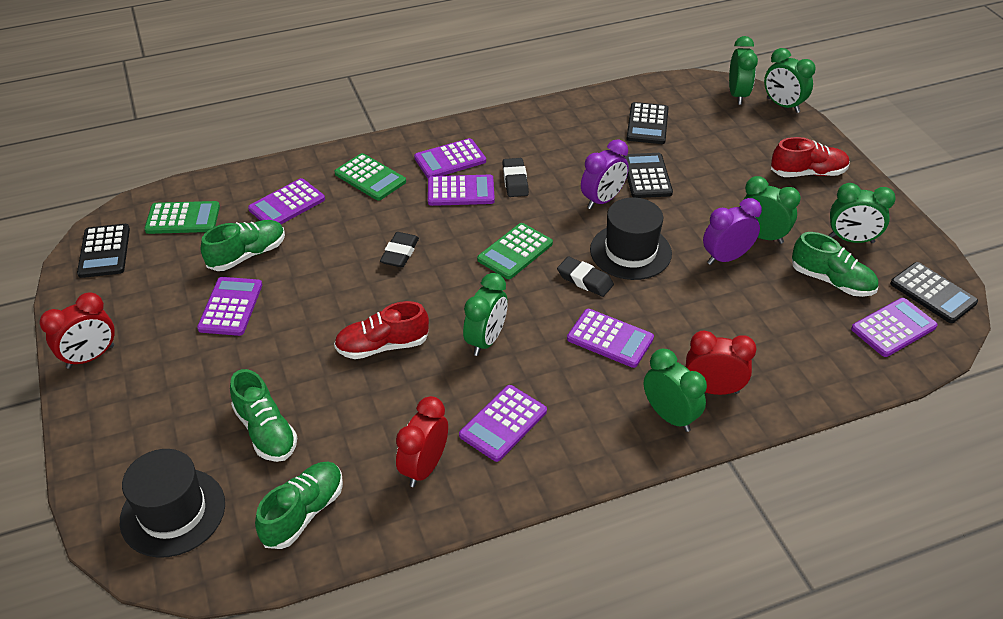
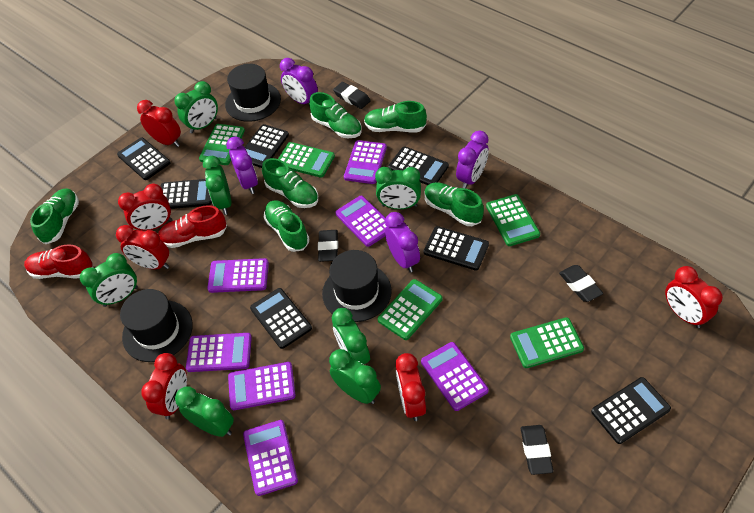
black calculator: [77,224,130,278] [623,153,673,198] [627,102,669,144] [890,262,978,323] = 4 -> [117,138,171,180] [160,179,212,209] [245,124,289,168] [250,288,312,349] [388,146,449,185] [424,226,489,270] [591,377,671,444] = 7
black eraser: [380,232,419,267] [502,158,529,197] [557,256,614,297] = 3 -> [318,230,338,262] [333,82,371,109] [521,425,553,475] [559,265,603,302] = 4
black hat: [120,449,225,558] [590,197,672,280] = 2 -> [120,289,193,362] [225,64,281,122] [322,250,392,322] = 3
green calculator: [144,201,220,234] [335,153,406,201] [477,223,553,279] = 3 -> [199,124,245,165] [278,142,335,178] [378,279,443,340] [486,194,540,246] [510,317,584,368] = 5
green clock: [463,273,508,356] [644,349,707,432] [729,36,758,105] [740,176,801,244] [764,48,816,113] [829,183,896,243] = 6 -> [80,253,138,307] [174,81,218,133] [175,387,234,437] [203,156,231,215] [329,349,381,404] [332,308,370,365] [375,167,421,209] = 7
green shoe: [201,220,285,271] [230,369,297,462] [255,462,343,549] [792,232,878,297] = 4 -> [30,188,79,244] [262,158,318,208] [264,200,309,252] [309,92,362,138] [364,101,427,132] [425,182,484,226] = 6
purple clock: [581,139,629,209] [703,198,762,265] = 2 -> [226,136,258,194] [280,58,318,104] [385,212,420,273] [456,131,489,189] = 4
red clock: [39,293,115,369] [396,396,448,487] [686,330,757,395] = 3 -> [116,225,169,269] [118,183,172,231] [137,100,181,147] [141,353,187,419] [396,353,426,421] [665,266,723,328] = 6

